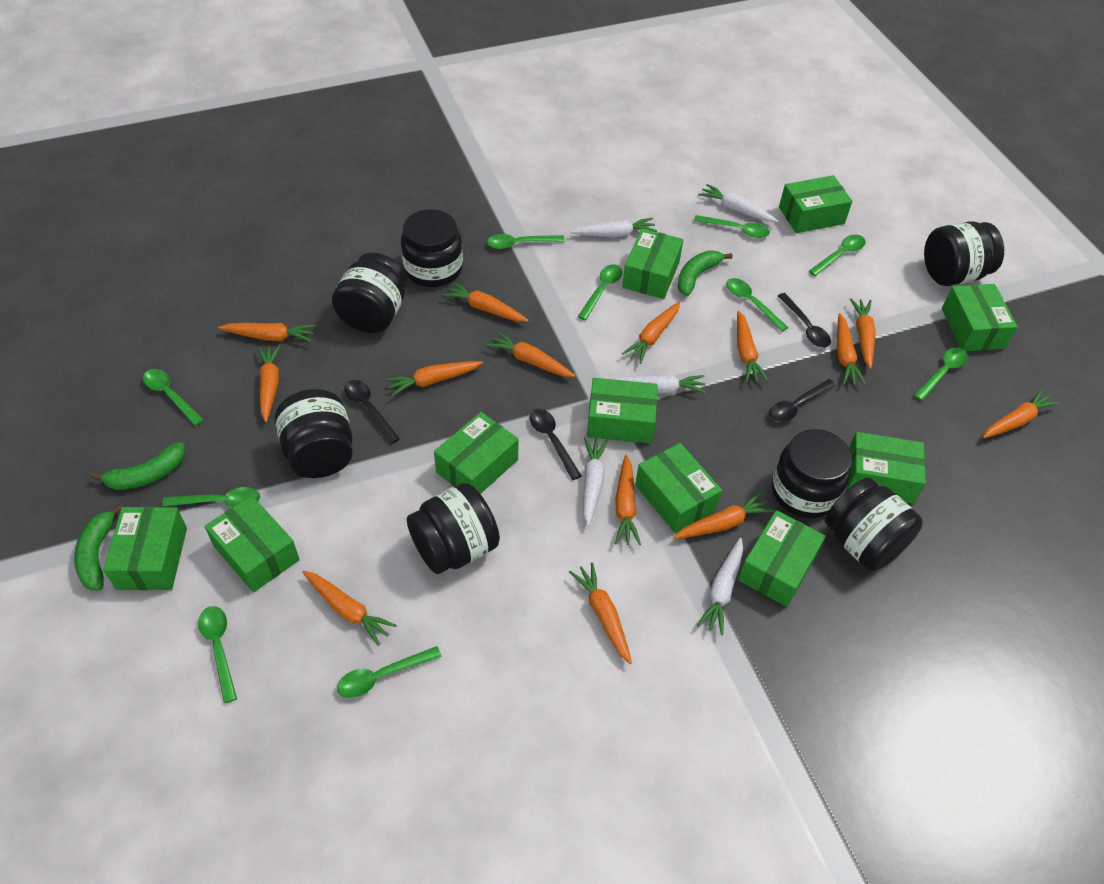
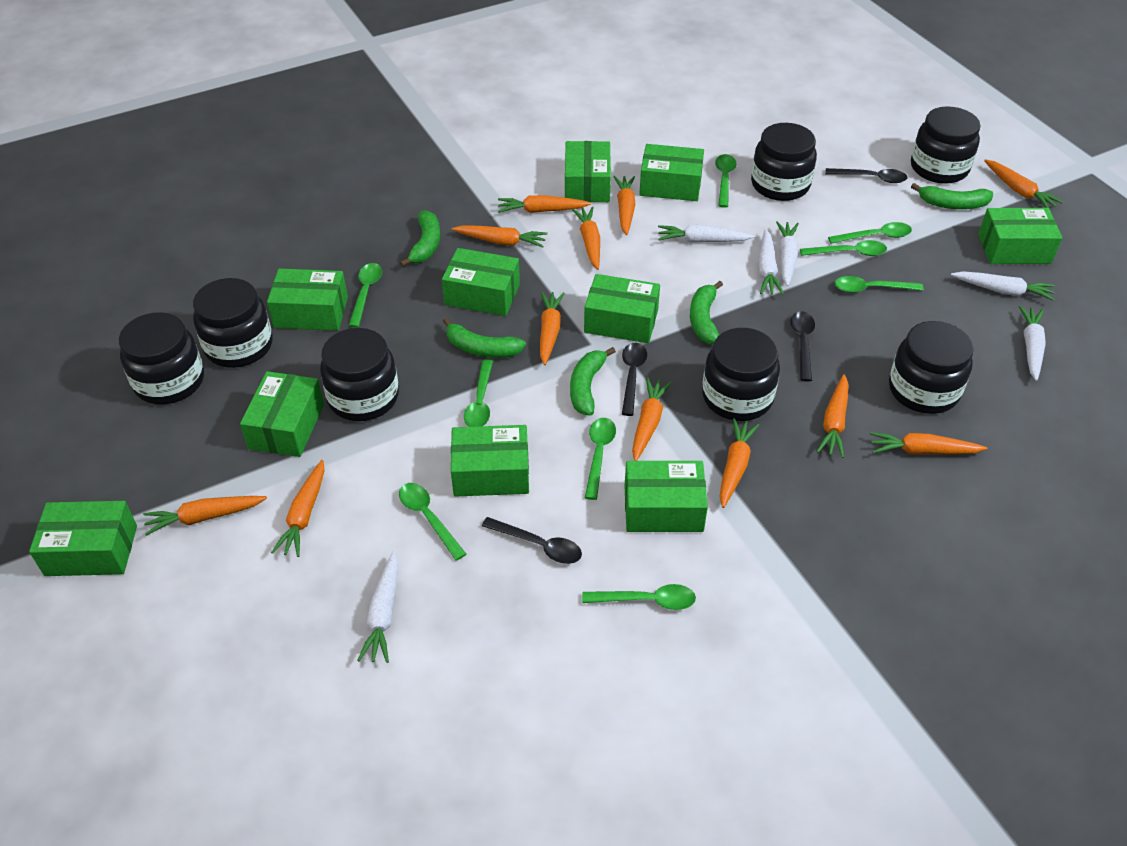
green banana: [74,504,122,590] [90,442,186,490] [677,250,733,296] = 3 -> [400,210,440,267] [443,317,526,358] [570,347,616,416] [690,281,723,344] [911,183,993,209] = 5
green spoon: [143,369,204,426] [162,487,260,507] [198,606,237,703] [337,646,442,698] [487,234,565,249] [578,264,623,320] [694,215,770,238] [726,278,788,332] [809,235,866,276] [914,347,968,401] = 10 -> [349,263,382,328] [399,483,466,561] [464,359,493,427] [582,584,696,610] [585,418,616,500] [715,154,736,208] [800,240,887,256] [828,222,912,244] [835,276,924,293] = 9
orange carrot: [218,323,316,342] [258,344,281,422] [302,571,397,646] [385,361,483,396] [442,282,529,322] [486,331,575,377] [569,562,632,664] [615,455,641,545] [622,302,680,364] [673,492,774,539] [737,310,768,383] [837,313,866,385] [850,299,876,369] [983,388,1060,438] = 14 -> [143,496,267,536] [271,460,325,557] [452,225,547,248] [498,195,591,213] [540,292,565,365] [572,206,600,270] [614,176,635,235] [632,377,672,461] [720,418,759,508] [817,374,848,458] [870,432,987,455] [984,159,1063,208] = 12
white carrot: [570,218,657,237] [583,437,608,526] [613,375,706,393] [696,538,743,635] [698,184,778,222] = 5 -> [357,551,398,663] [658,225,755,242] [758,229,784,295] [776,221,799,286] [951,271,1055,301] [1019,306,1046,381] = 6

